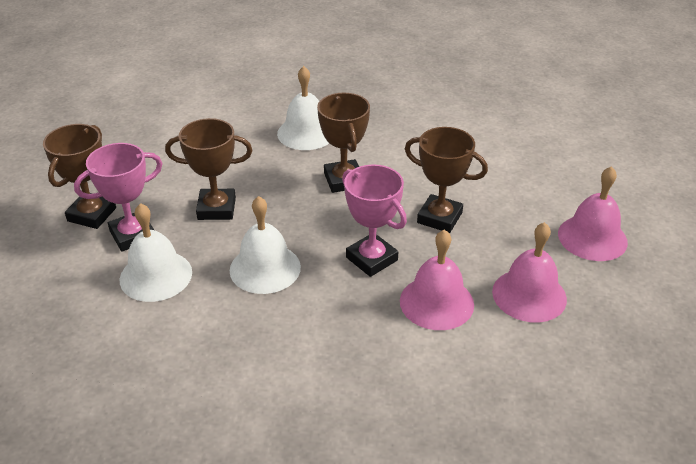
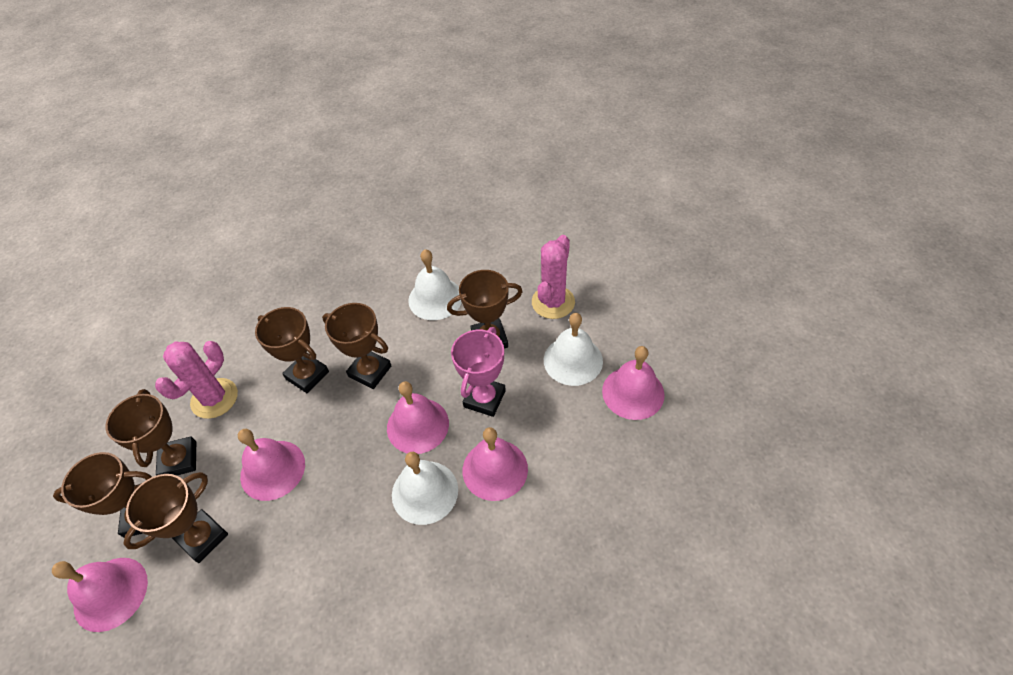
brown trophy: [43,124,116,229] [165,118,252,220] [317,93,370,193] [405,127,488,233] = 4 -> [53,452,152,538] [105,389,196,476] [123,472,228,563] [255,307,329,393] [322,303,391,389] [447,270,523,348] = 6
pink bell: [400,229,474,330] [492,222,567,322] [558,166,628,261] = 3 -> [52,558,148,632] [238,429,305,501] [387,381,449,454] [463,427,528,501] [602,346,665,420] = 5
pink cactus: none = 0 -> [155,341,238,419] [532,235,575,319] = 2
pink trophy: [74,143,163,252] [342,164,407,277] = 2 -> [451,327,506,417] = 1

